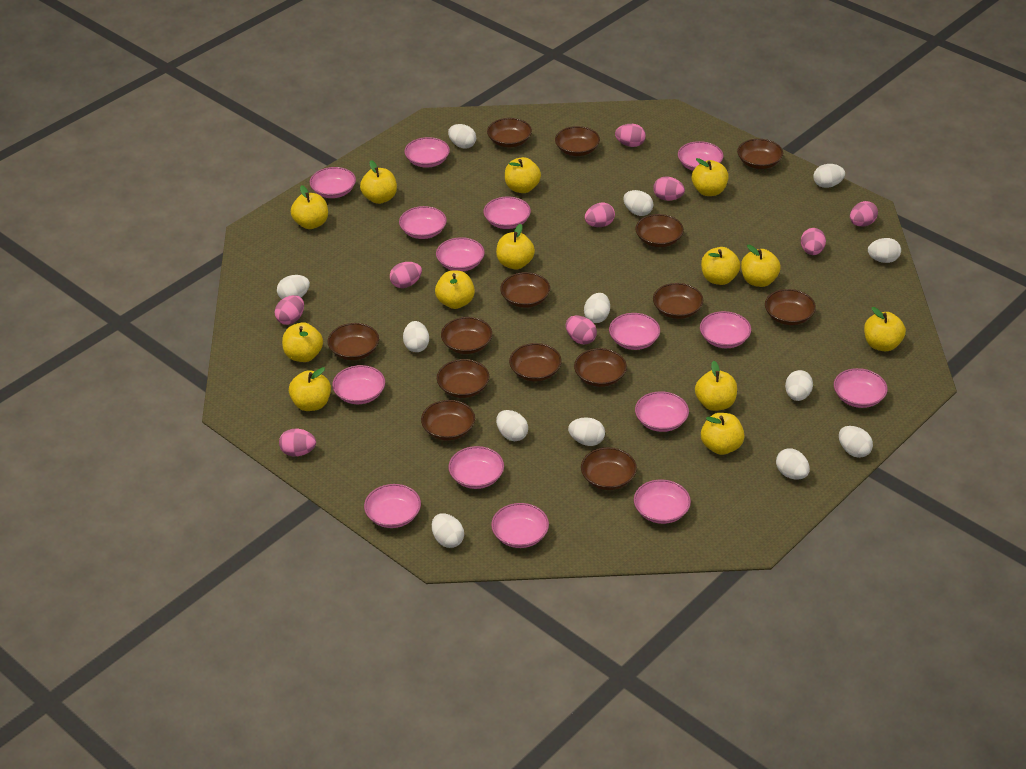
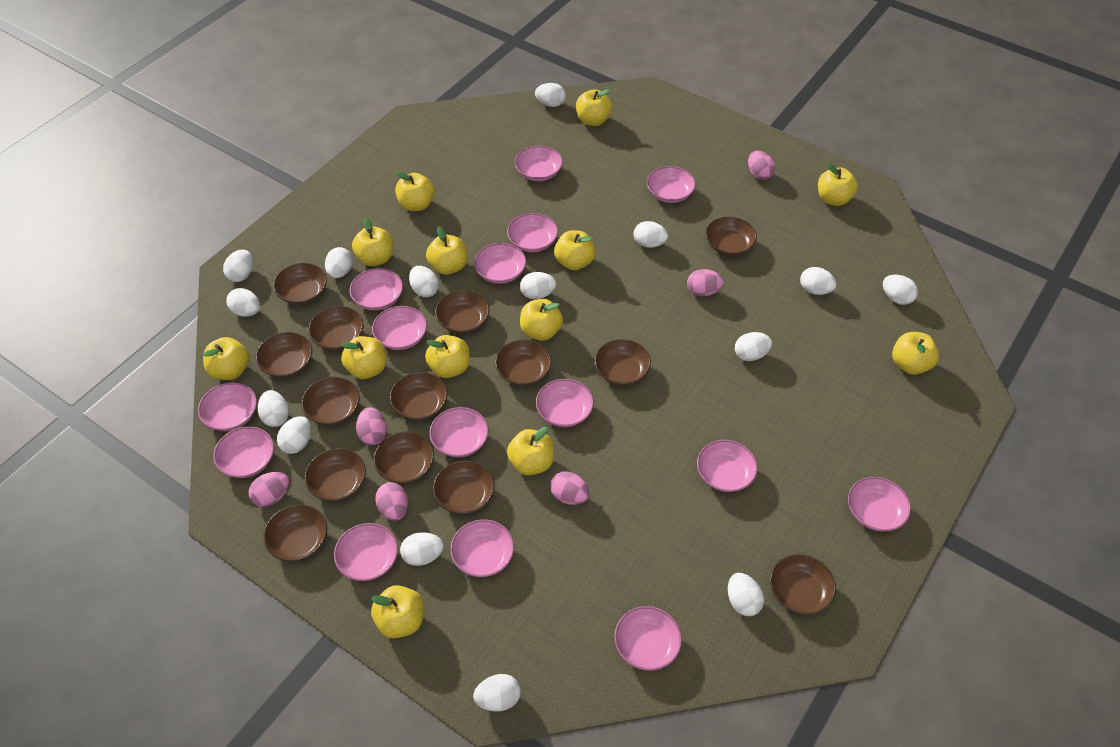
pink egg: [275,295,304,325] [279,429,316,457] [390,262,422,288] [566,316,597,344] [585,203,615,227] [615,124,646,147] [653,176,685,201] [801,228,826,255] [850,201,878,227] = 9 -> [249,472,289,507] [356,407,387,445] [375,482,408,521] [550,471,589,505] [687,269,724,296] [748,151,775,180] = 6
white egg: [277,275,310,299] [403,321,429,352] [432,513,464,548] [448,124,476,149] [496,410,528,441] [568,417,605,446] [584,293,610,323] [623,190,653,216] [776,448,810,480] [785,370,813,401] [813,164,845,188] [839,426,873,458] [868,238,901,263] = 13 -> [223,250,253,282] [226,288,260,317] [258,390,289,427] [277,416,311,454] [325,247,353,278] [400,532,444,566] [409,266,439,297] [473,674,521,711] [520,272,556,299] [535,83,566,107] [634,221,668,248] [728,573,764,616] [735,332,772,361] [800,267,837,295] [883,275,918,305] = 15

